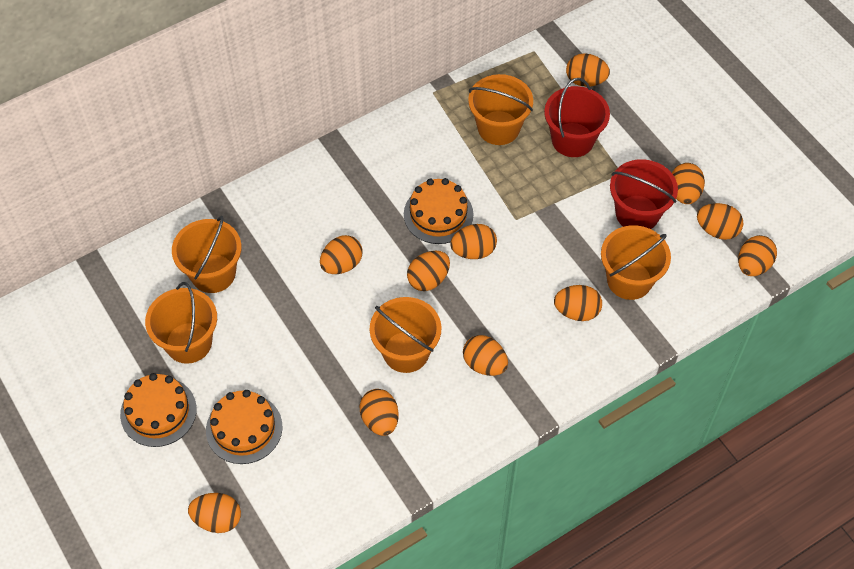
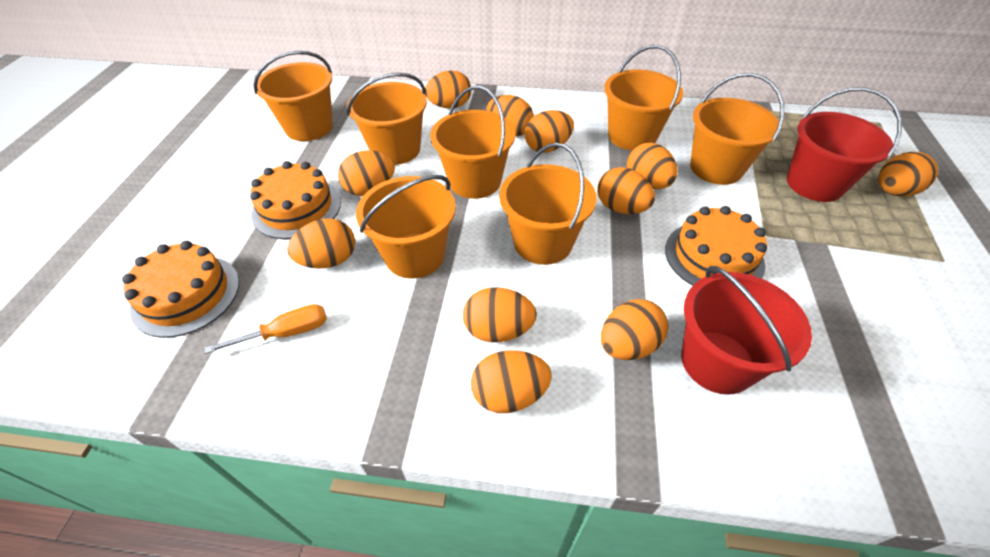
orange bucket: [145,282,217,364] [172,215,242,293] [370,297,441,373] [468,74,533,145] [601,225,671,300] = 5 -> [253,51,333,141] [347,73,427,165] [356,175,456,278] [430,86,515,199] [499,142,597,265] [604,45,683,150] [690,73,784,185] = 7
orange screwdriver: none = 0 -> [205,304,327,354] = 1

